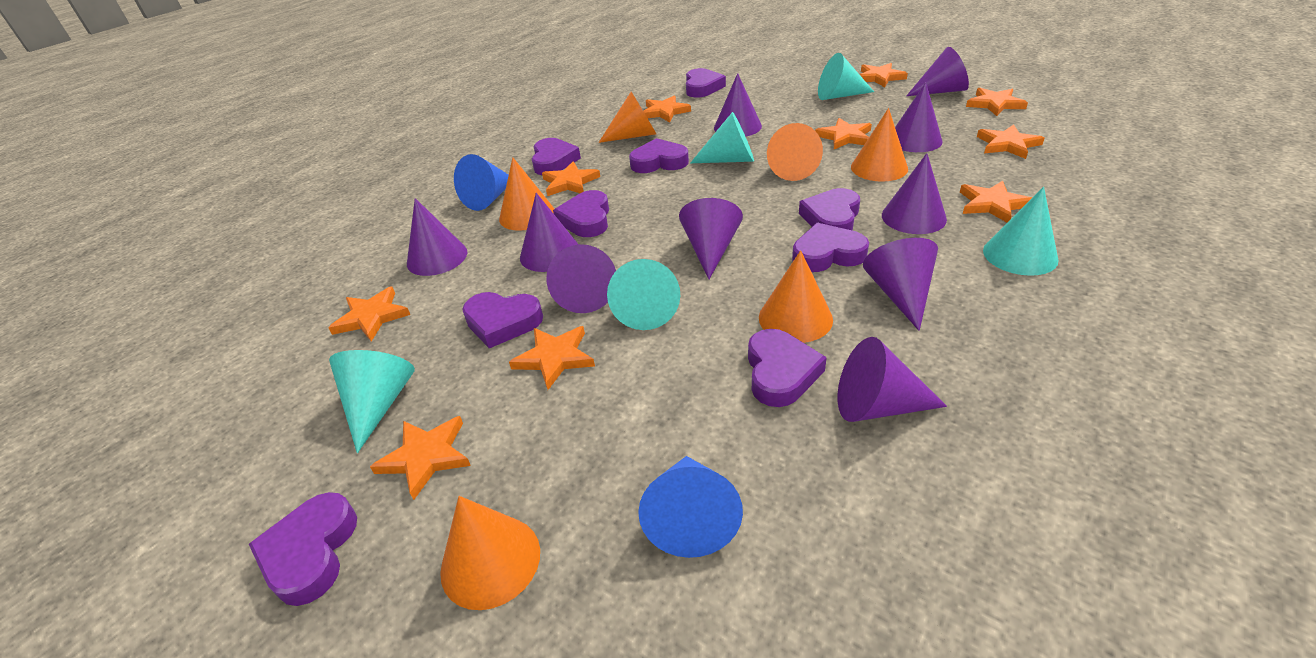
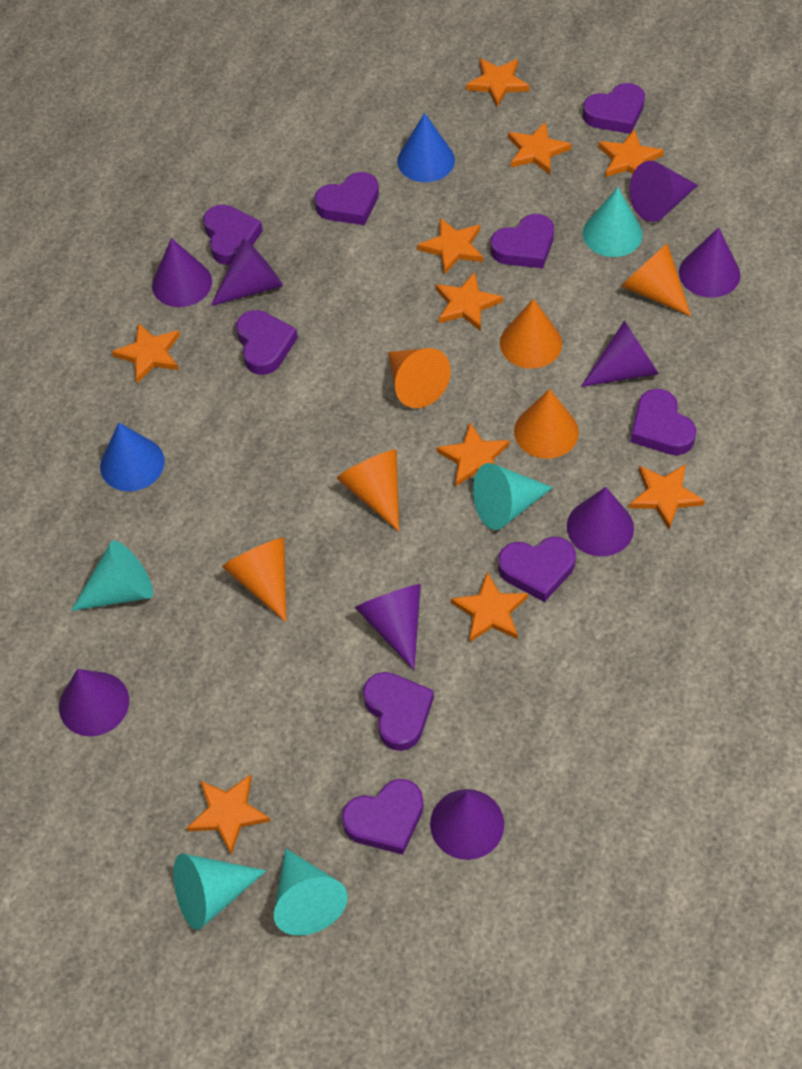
purple cone: [407,198,467,276] [520,193,579,272] [546,244,616,313] [679,198,743,279] [714,73,762,137] [838,337,947,422] [863,238,938,331] [882,153,947,234] [895,82,943,152] [907,47,969,96] = 10 -> [59,669,129,736] [152,238,212,307] [211,238,283,306] [355,584,421,670] [430,789,504,860] [567,487,634,556] [581,320,659,387] [630,161,698,222] [679,227,740,298] = 9

